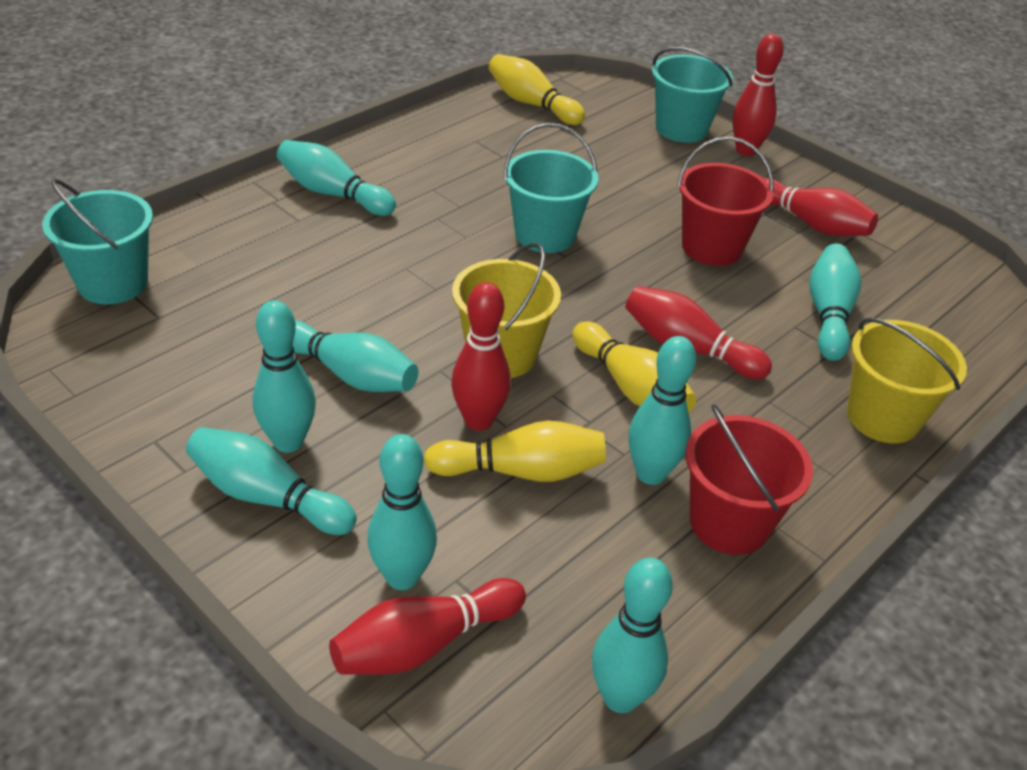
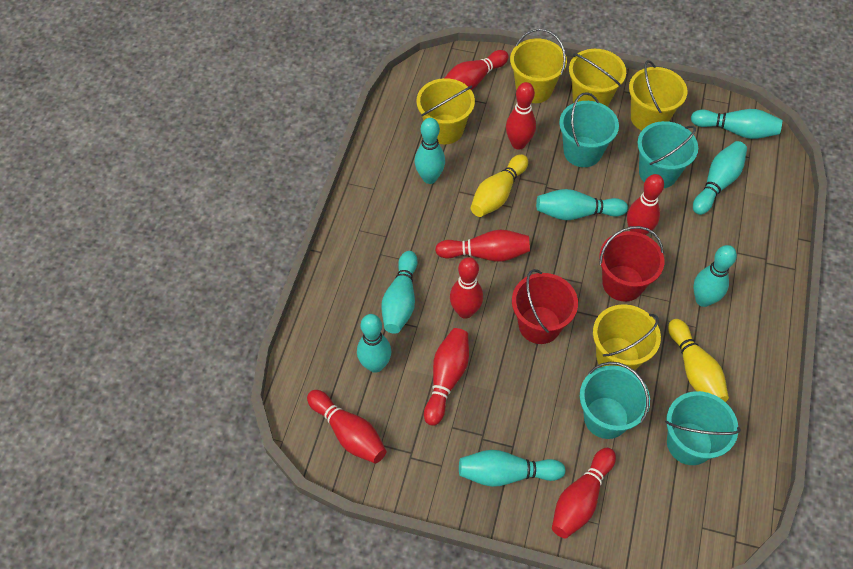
red bowling pin: [329,578,526,675] [451,282,511,431] [625,286,772,379] [733,34,784,156] [762,177,878,236] = 5 -> [307,390,386,464] [424,328,469,426] [435,230,530,262] [445,50,509,90] [450,257,483,319] [506,82,536,150] [552,448,616,538] [627,174,664,235] = 8
turquoise bucket: [42,179,153,304] [504,123,599,253] [652,47,733,143] = 3 -> [559,92,619,167] [580,362,650,439] [637,121,698,188] [665,391,741,465] = 4
yellow bowling pin: [424,421,606,482] [489,54,585,125] [572,321,696,413] = 3 -> [471,154,528,217] [668,319,729,402] = 2
yellow bucket: [452,242,561,378] [847,318,967,443] = 2 -> [416,78,475,144] [510,29,567,103] [569,49,626,107] [593,304,661,370] [629,60,687,130] = 5

